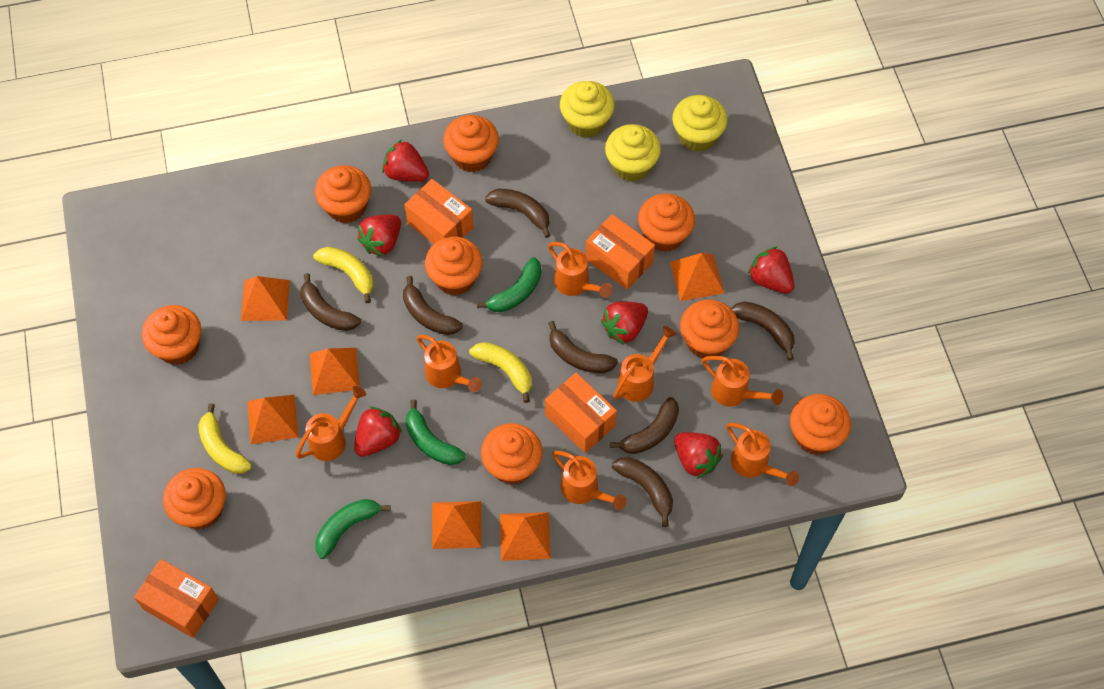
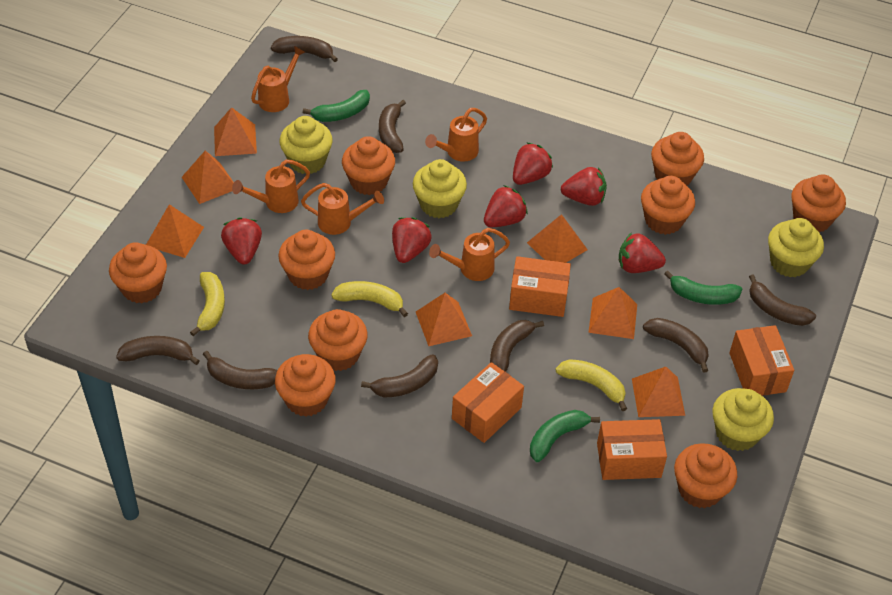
brown banana: [300,273,361,331] [403,276,463,335] [485,189,551,238] [548,321,618,373] [610,397,679,454] [612,457,673,527] [731,301,795,361] = 7 -> [116,336,200,365] [203,351,277,389] [271,36,338,62] [361,354,438,397] [379,100,406,153] [490,320,544,372] [643,318,709,373] [749,274,816,326] = 8
orange pyramid: [241,276,290,321] [247,395,299,444] [310,348,360,395] [432,501,482,549] [500,512,551,561] [670,253,725,301] = 6 -> [146,204,204,258] [182,150,234,204] [214,107,257,156] [416,293,472,346] [527,214,588,263] [588,287,637,339] [632,367,685,417] = 7
orange watering can: [296,386,366,461] [417,335,482,392] [548,242,612,298] [552,451,627,510] [613,326,677,402] [702,356,783,407] [726,423,799,486] = 7 -> [232,159,310,213] [251,46,305,112] [301,183,384,235] [425,108,487,162] [429,228,510,281] = 5
yellow cupcake: [560,81,614,138] [605,124,661,182] [672,95,728,152] = 3 -> [279,116,333,174] [413,159,467,218] [712,388,774,451] [768,218,824,277] = 4

